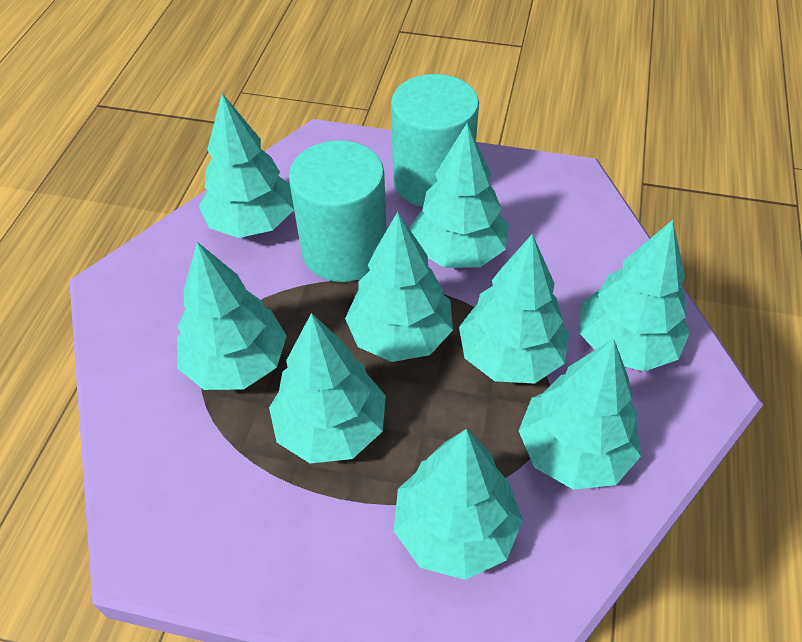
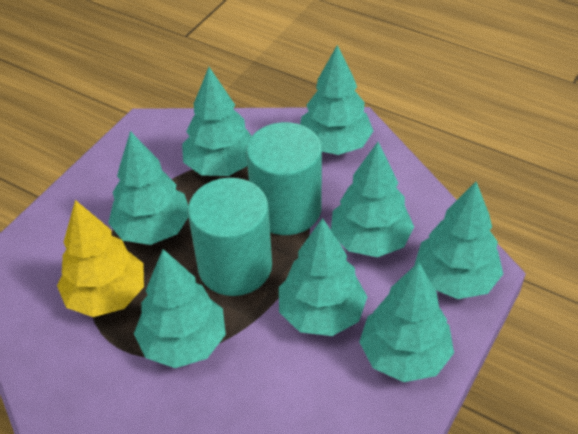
turquoise tree: [177,242,287,390] [199,93,294,238] [269,313,386,463] [345,212,453,362] [394,429,523,580] [410,123,509,268] [459,234,569,384] [519,339,641,490] [580,220,690,372] = 9 -> [108,131,188,245] [134,249,226,368] [182,67,252,176] [279,218,367,336] [300,45,373,155] [331,142,414,257] [359,262,454,382] [414,181,503,299] = 8
yellow tree: none = 0 -> [57,200,144,317] = 1

